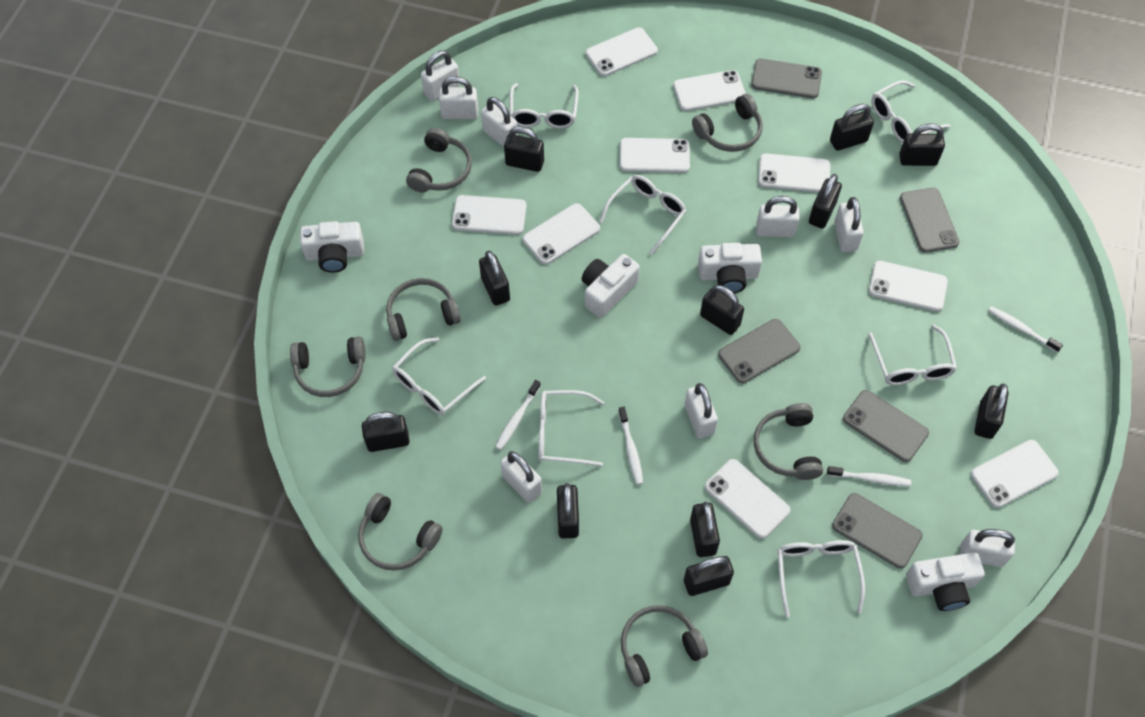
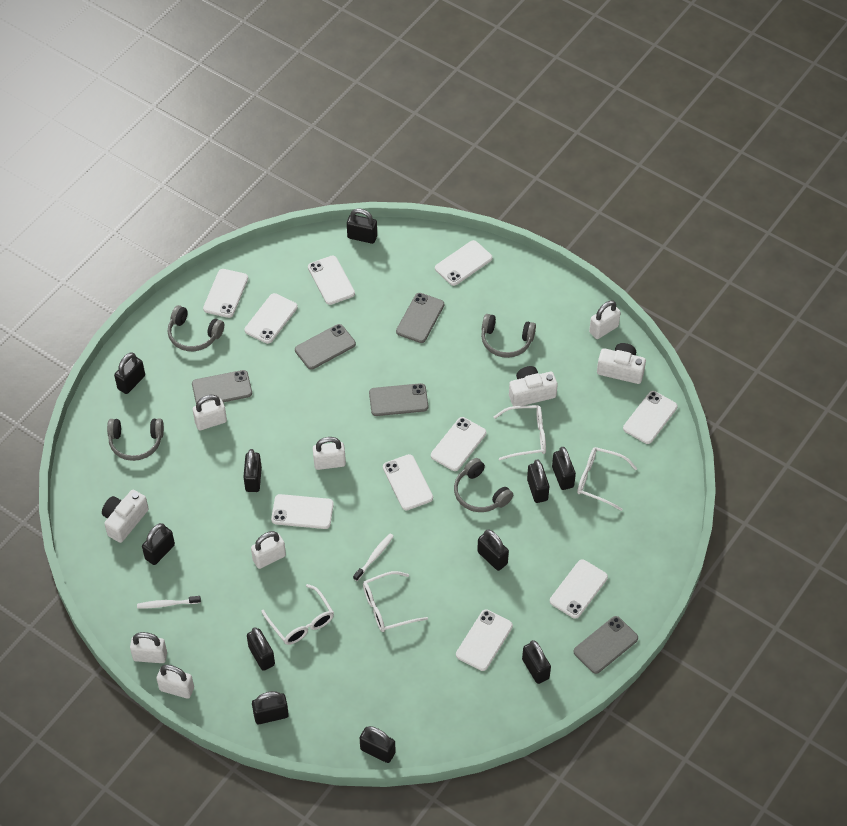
grey headphones: [290,336,365,397] [358,493,443,571] [386,278,461,341] [406,128,472,193] [621,605,708,687] [692,94,763,152] [754,403,823,480] = 7 -> [107,418,164,461] [168,305,224,351] [454,458,513,512] [481,314,536,358] = 4
white camera: [300,221,364,273] [582,254,640,318] [698,243,762,293] [906,552,985,611] = 4 -> [102,490,149,543] [509,366,558,406] [597,343,646,384] = 3
white glasses: [392,337,486,415] [509,83,579,129] [538,390,604,466] [599,175,687,255] [778,540,865,617] [868,324,957,385] [871,80,951,143] = 7 -> [261,584,334,645] [363,571,428,632] [494,405,546,460] [577,447,638,511] = 4
white padlock: [421,51,460,101] [439,76,478,119] [481,97,518,147] [500,451,542,503] [685,383,718,438] [756,196,800,238] [834,197,864,252] [960,529,1015,567] = 8 -> [130,632,167,663] [156,665,194,699] [193,395,227,431] [251,531,286,569] [313,437,346,470] [589,300,621,339] = 6
white phone: [452,195,527,235] [523,203,600,265] [585,28,658,76] [620,138,690,173] [673,70,746,111] [705,459,790,539] [758,153,830,193] [869,261,948,312] [971,440,1059,508] = 9 -> [203,269,248,318] [244,293,298,344] [271,494,334,529] [308,256,355,305] [383,454,433,510] [431,417,486,471] [435,240,493,286] [456,609,513,671] [550,559,608,619] [623,391,678,444] = 10
white toothbrush: [495,380,541,450] [618,407,643,485] [827,466,911,486] [988,306,1063,352] = 4 -> [137,596,201,608] [353,534,394,581] = 2

